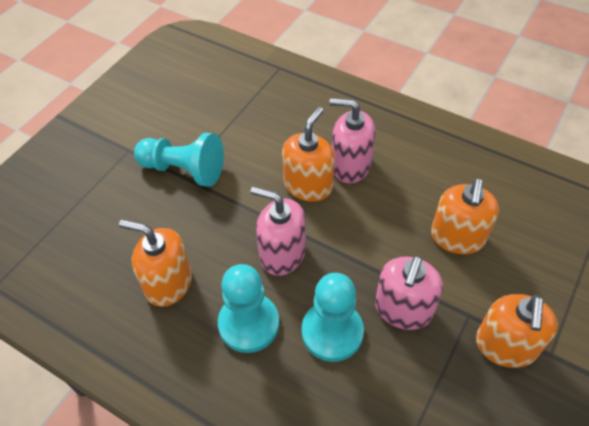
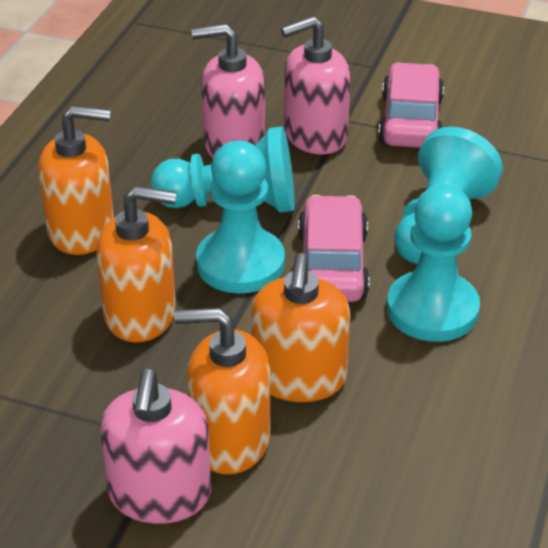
pink car: none = 0 -> [298,195,370,302] [378,62,444,148] = 2
turquoise pawn: [134,133,224,187] [218,264,279,353] [302,273,364,362] = 3 -> [151,126,295,213] [196,141,285,294] [387,184,480,342] [394,126,503,264] = 4

